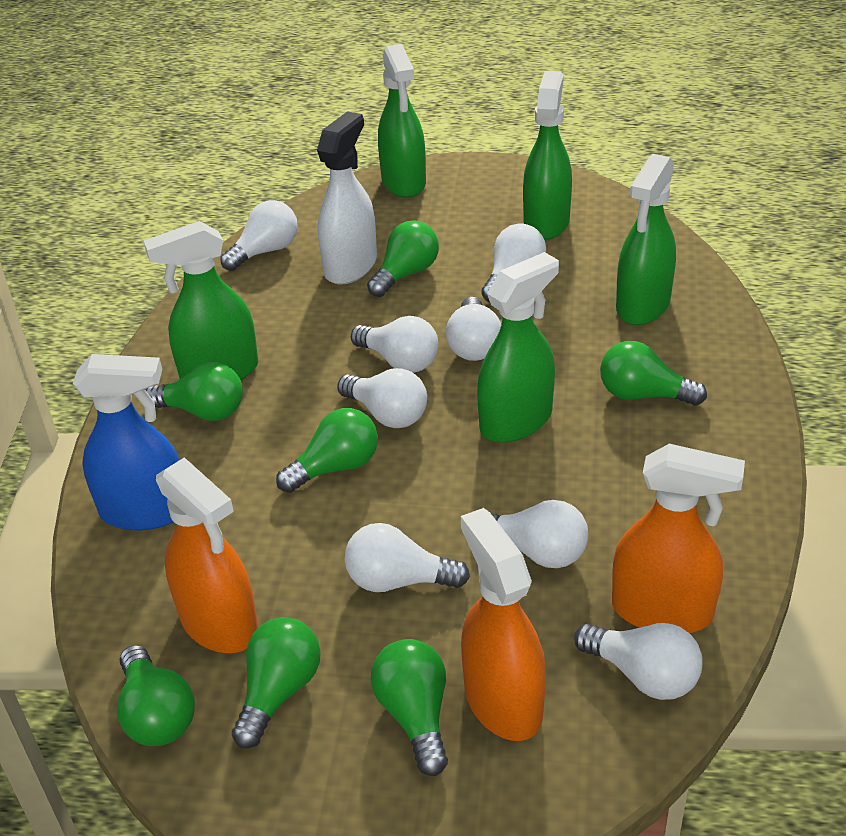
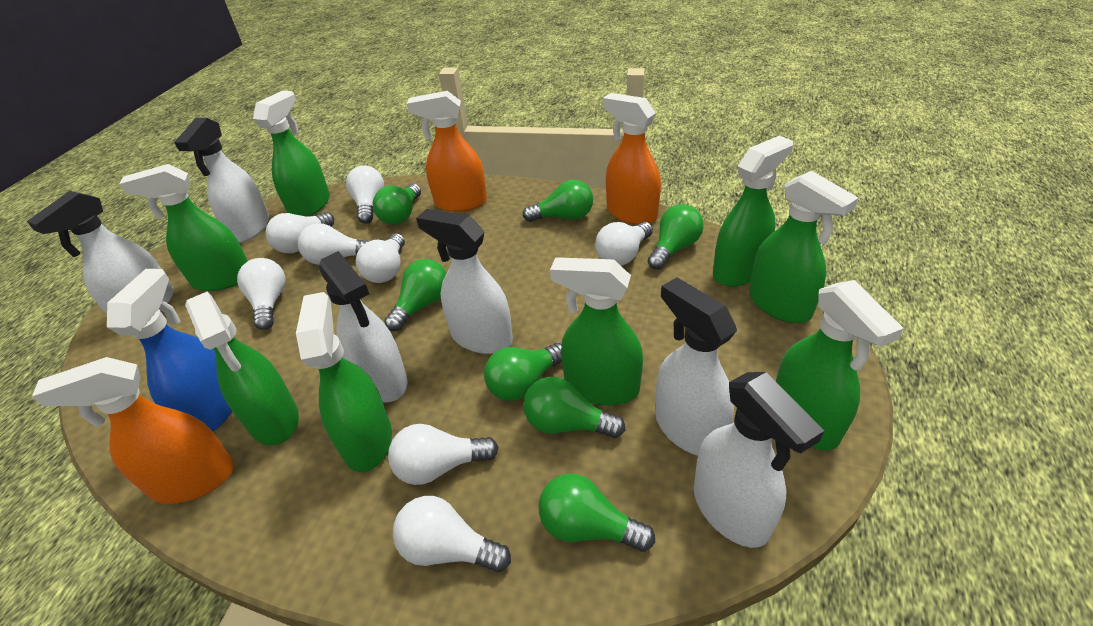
green spray bottle: [144,221,259,380] [378,44,426,198] [477,252,559,443] [523,71,572,240] [616,154,676,325] = 5 -> [119,164,248,291] [185,292,299,446] [253,90,330,217] [296,292,392,472] [550,257,643,405] [713,136,793,287] [749,171,858,323] [776,280,904,450] = 8
white spray bottle: [317,111,377,285] = 1 -> [27,191,174,314] [174,118,269,243] [319,251,408,403] [416,209,513,354] [655,278,737,456] [694,372,824,548] = 6

